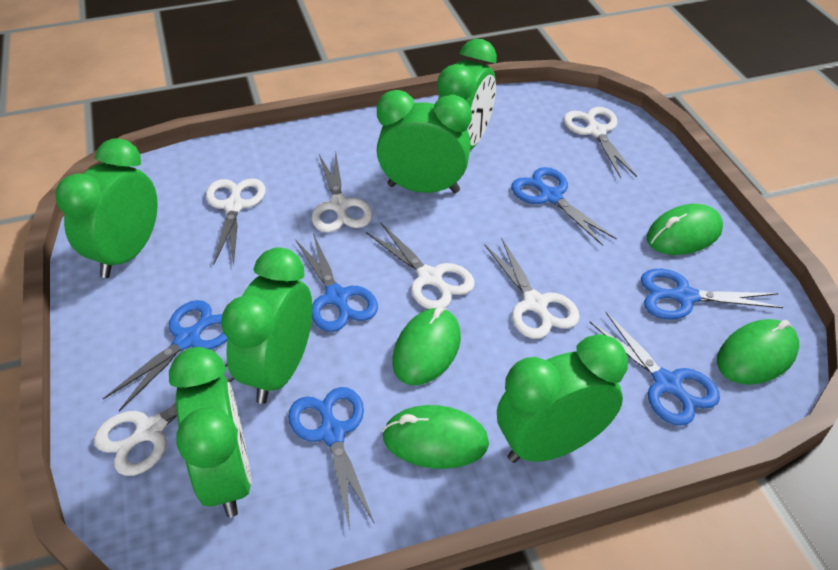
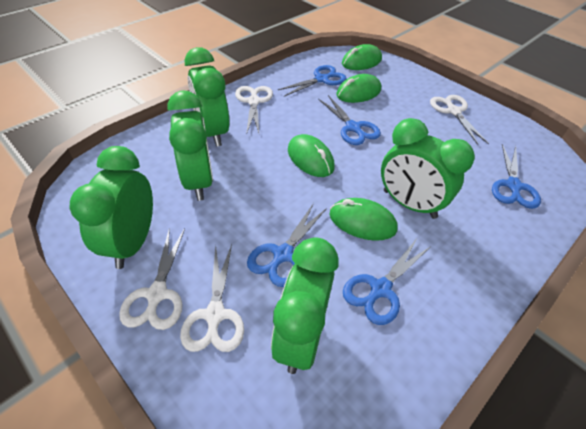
blue scissors: [103,300,228,411] [288,387,375,529] [296,233,378,332] [511,167,617,246] [590,312,720,426] [641,269,784,320] = 6 -> [247,203,327,287] [278,65,347,97] [318,95,381,145] [343,240,431,325] [492,144,541,209] = 5
green clock: [55,138,158,278] [169,347,252,517] [221,247,312,404] [377,90,472,193] [437,39,497,150] [497,334,628,463] = 6 -> [70,146,153,269] [168,90,213,201] [185,47,229,147] [271,237,338,374] [381,118,475,219] = 5
white scissors: [94,364,234,476] [206,178,265,265] [312,152,373,233] [366,223,475,309] [484,239,580,339] [564,107,637,178] = 6 -> [119,228,185,330] [180,244,244,352] [235,86,273,134] [430,95,489,145] = 4

